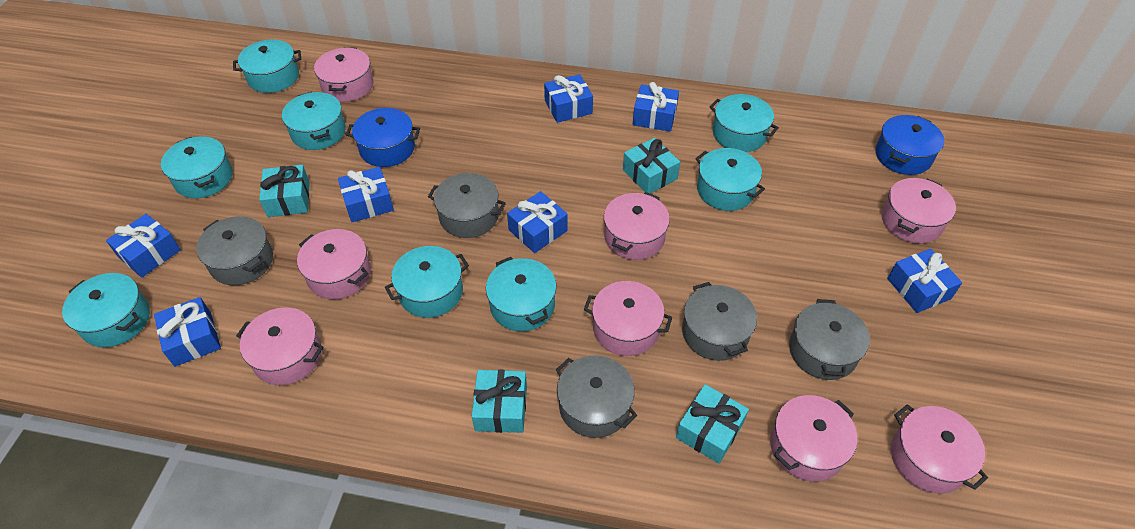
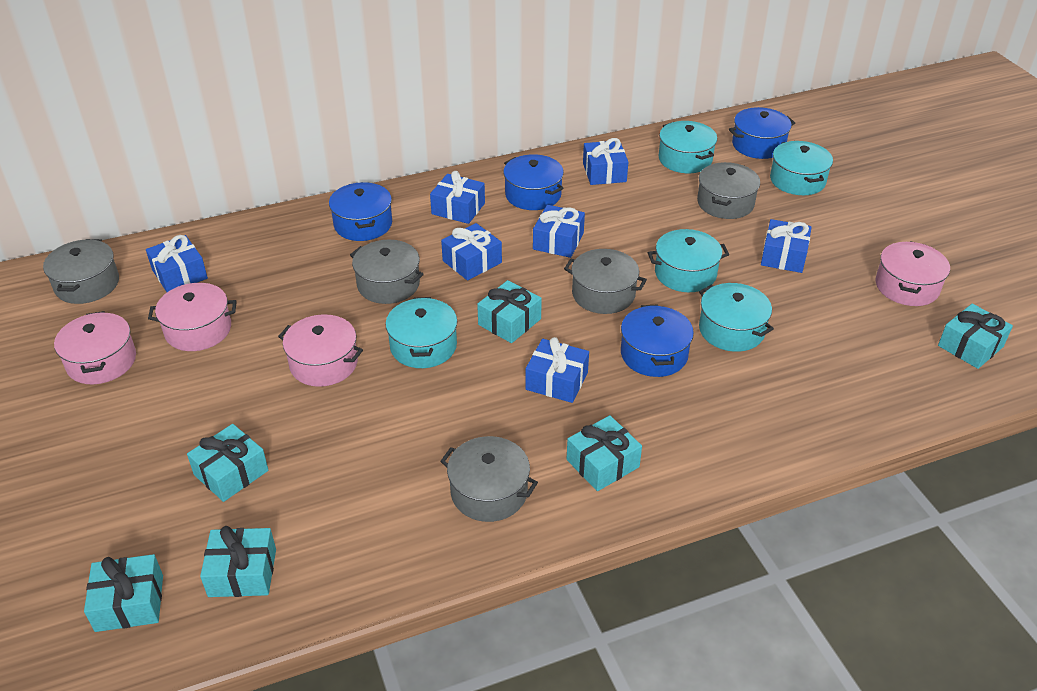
blue pot: [346,108,420,167] [875,115,944,175] = 2 -> [329,182,392,241] [503,154,564,210] [621,304,694,377] [729,107,795,159] = 4
pink pot: [236,307,324,385] [297,229,371,299] [314,47,373,102] [584,281,672,356] [604,192,670,260] [770,395,857,482] [882,178,956,244] [891,404,988,494] = 8 -> [54,311,136,384] [148,283,237,351] [278,314,363,387] [876,241,950,306] = 4
turquoise gift: [259,165,310,217] [472,370,527,433] [623,138,680,193] [676,384,749,464] = 4 -> [84,554,163,632] [187,424,268,502] [200,526,276,597] [477,280,542,343] [567,415,642,491] [938,304,1013,369] = 6
turquoise pot: [62,273,150,347] [161,136,233,198] [233,39,301,93] [282,92,346,150] [385,246,469,318] [486,257,556,331] [695,148,765,211] [709,94,779,152] = 8 -> [385,297,457,368] [648,229,729,292] [659,121,717,173] [699,283,774,352] [770,141,833,195] = 5

